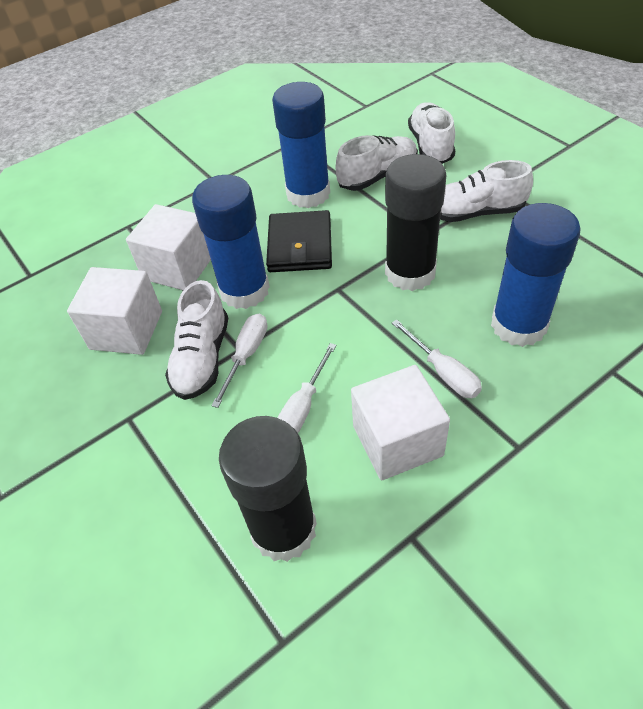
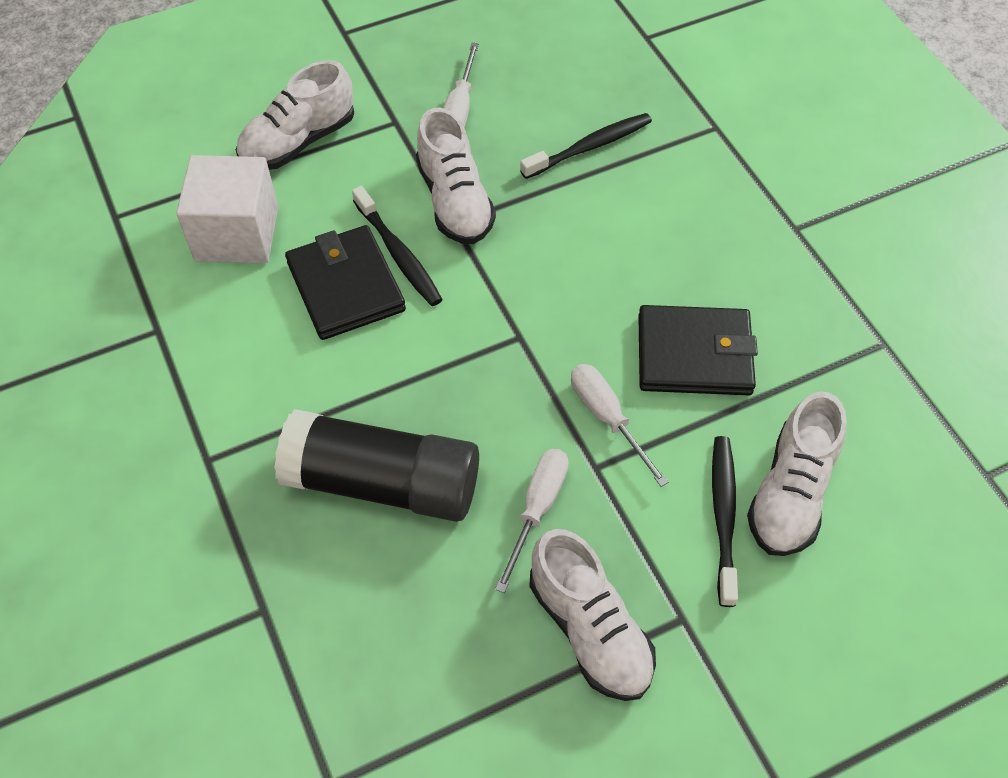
black glue stick: [219,416,317,562] [385,154,447,291] = 2 -> [274,409,479,522] = 1
black toothbrush: none = 0 -> [352,186,443,306] [520,113,652,179] [712,436,738,607] = 3
black wallet: [266,210,332,272] = 1 -> [285,225,406,340] [638,305,758,395] = 2
blue glue stick: [192,175,270,309] [272,82,330,208] [491,203,581,347] = 3 -> none = 0
white cube: [67,267,162,355] [126,204,211,290] [351,365,450,480] = 3 -> [176,155,278,264] = 1

